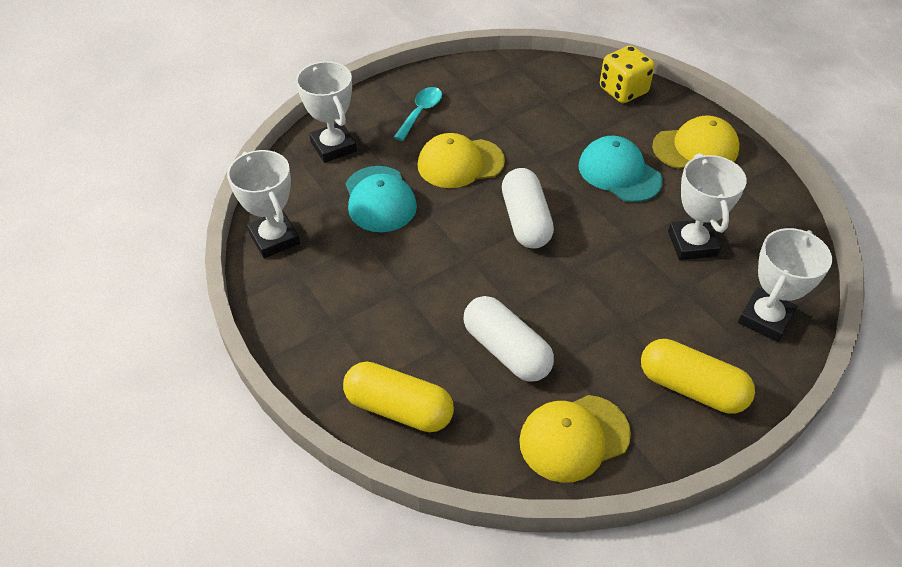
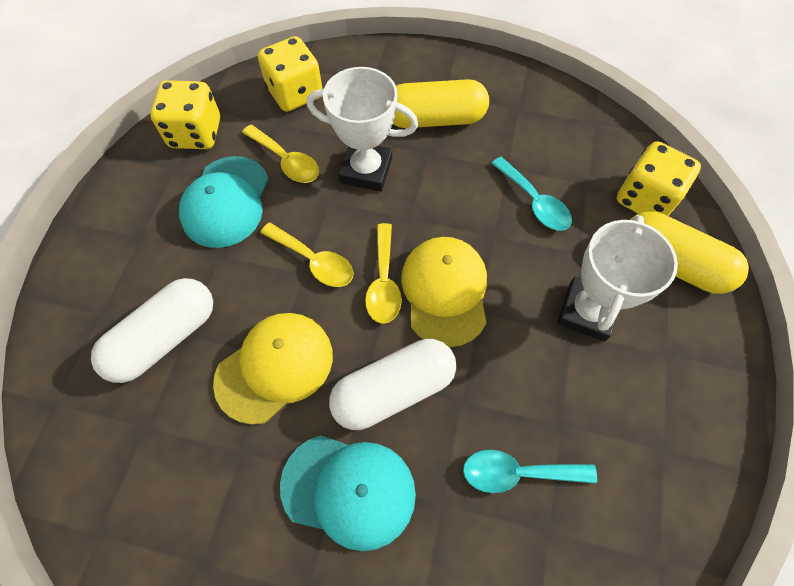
turquoise spoon: [394,87,442,141] = 1 -> [463,450,597,493] [491,157,572,231] = 2
white trophy: [227,150,300,258] [296,61,357,163] [668,153,747,260] [738,228,832,342] = 4 -> [307,67,418,192] [557,215,678,342] = 2
yellow cap: [418,133,505,188] [519,395,631,483] [652,116,739,169] = 3 -> [213,313,333,425] [401,237,487,348] = 2
yellow dice: [600,46,655,103] = 1 -> [150,80,220,149] [258,36,323,112] [616,141,701,216] = 3
yellow spoon: none = 0 -> [242,125,319,183] [260,222,353,287] [365,223,402,324] = 3

